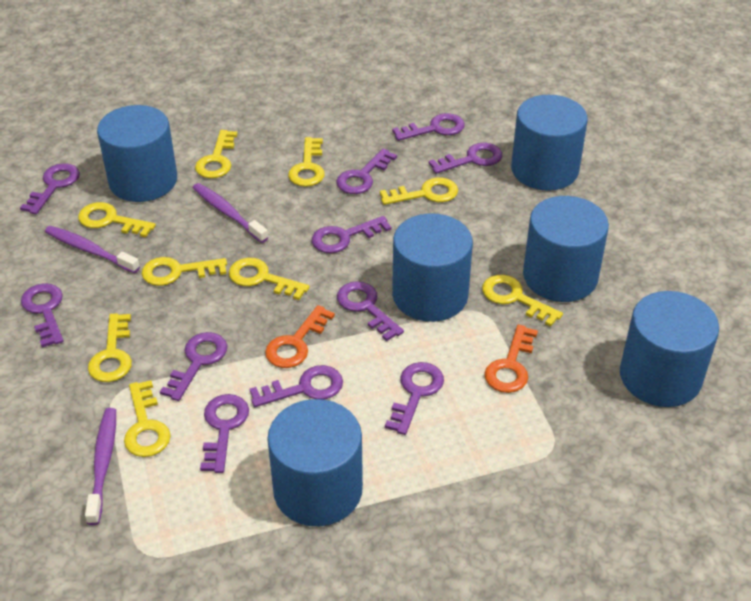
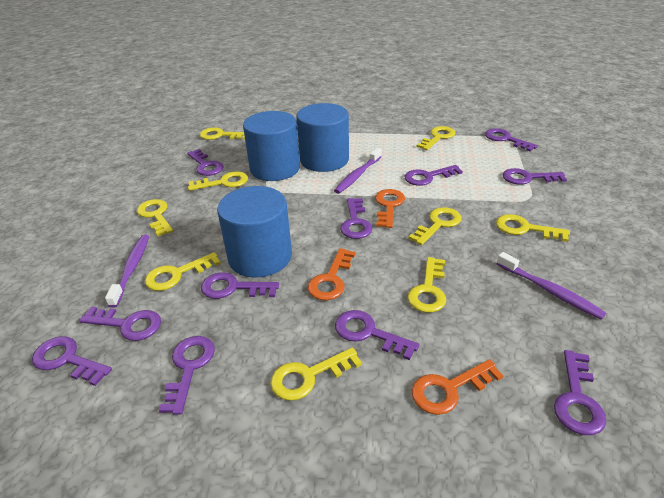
blue cylinder: [97,105,177,202] [267,399,363,526] [392,214,473,322] [511,95,588,191] [523,196,609,302] [620,291,719,407] = 6 -> [217,186,292,278] [243,111,300,181] [296,103,349,172] = 3
orange key: [265,305,335,368] [484,324,538,393] = 2 -> [308,248,355,300] [375,189,405,228] [412,359,504,415] = 3

